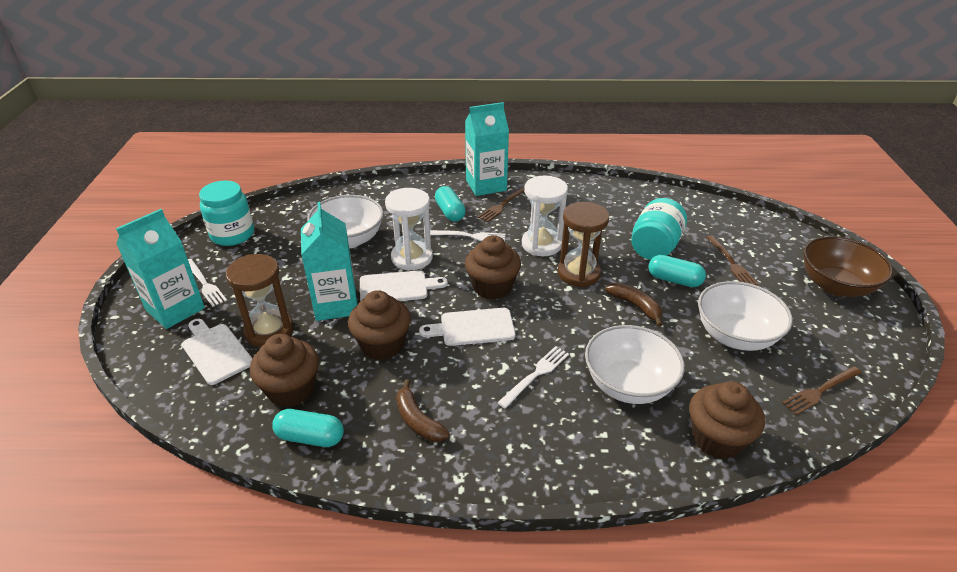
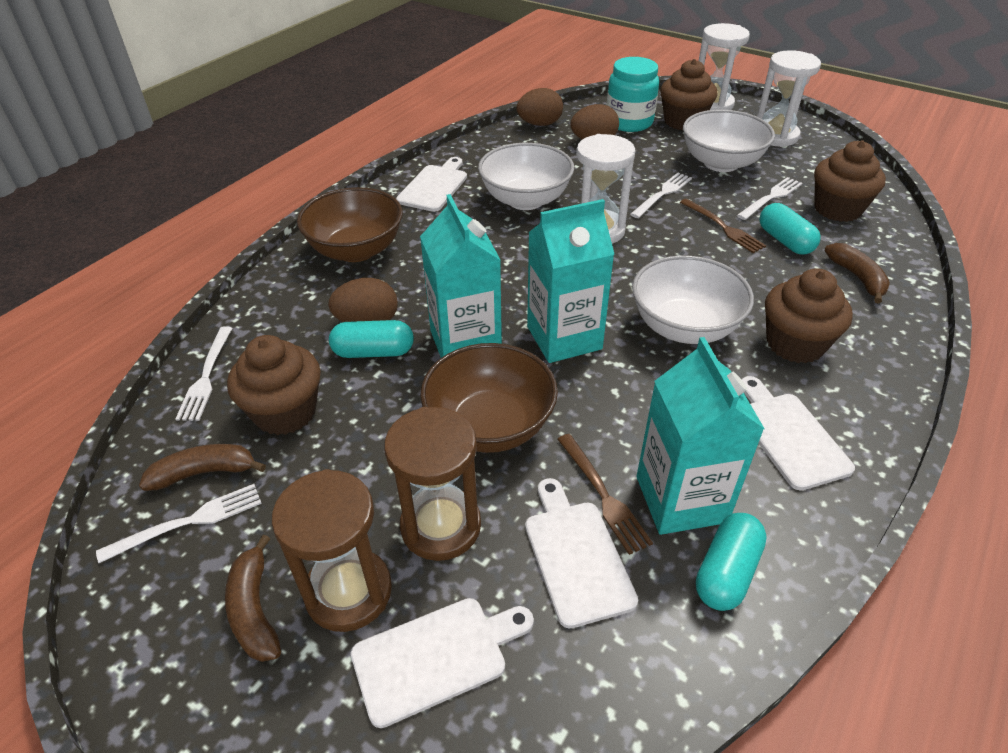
brown banana: [396,379,450,442] [605,283,663,327] = 2 -> [139,444,266,491] [225,535,281,662] [824,243,890,304] = 3
brown bowl: [803,236,893,297] = 1 -> [297,187,403,262] [420,343,558,453] = 2
brown egg: none = 0 -> [328,278,398,322] [516,88,563,126] [570,104,619,140] = 3
brown fork: [478,186,525,222] [706,235,758,285] [782,366,862,415] = 3 -> [557,434,653,555] [680,199,766,253] = 2
turquoise jar: [199,180,254,246] [631,198,687,260] = 2 -> [607,57,659,132] = 1
white cutting board: [182,319,253,385] [360,270,448,301] [419,308,515,346] = 3 -> [351,598,534,728] [396,157,467,212] [525,478,638,628] [741,376,855,490] = 4
white fork: [188,259,227,307] [430,230,506,242] [497,346,569,408] = 3 -> [96,484,262,563] [176,326,232,421] [630,173,692,218] [737,177,803,220] = 4
white hourglass: [385,188,433,271] [522,176,568,256] = 2 -> [576,134,635,244] [699,23,750,110] [757,50,821,147] = 3

